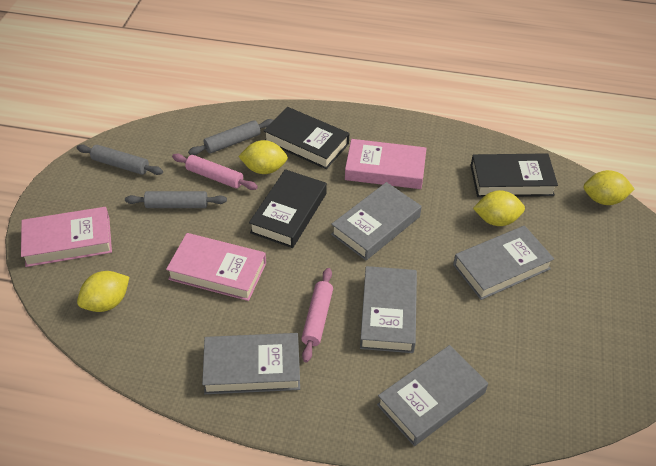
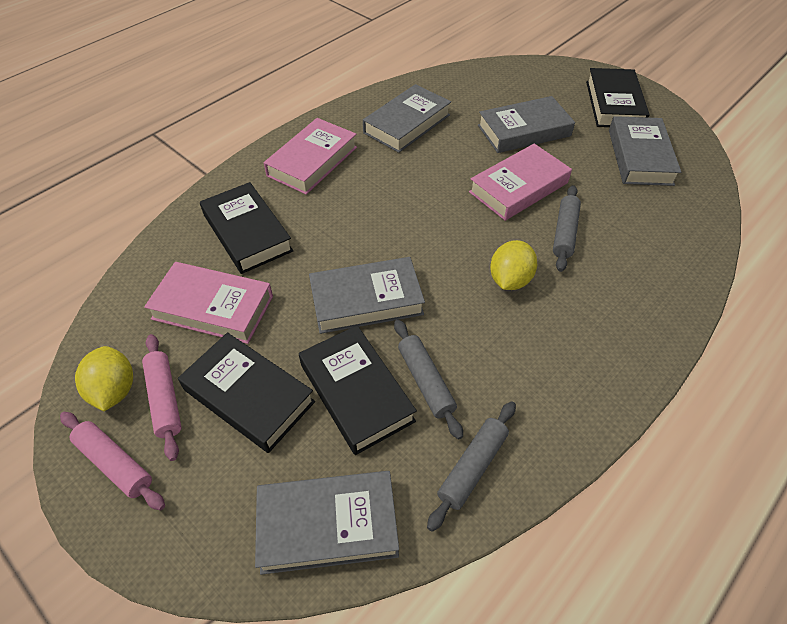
black book: [249,169,327,248] [263,107,349,169] [470,153,558,197] = 3 -> [178,332,315,453] [200,182,293,274] [299,325,417,455] [586,68,650,127] = 4
yellow lemon: [77,271,129,312] [238,140,288,174] [473,190,525,226] [584,170,634,205] = 4 -> [75,346,133,411] [490,240,537,290] = 2

